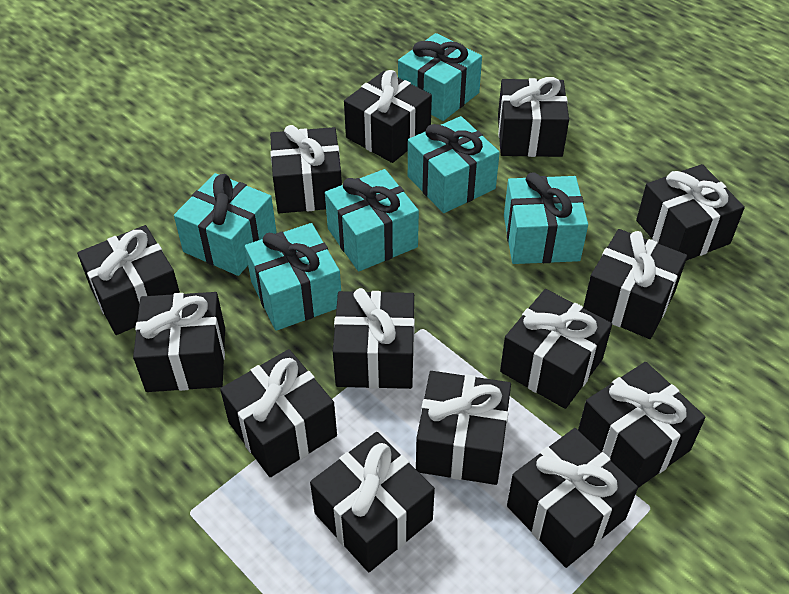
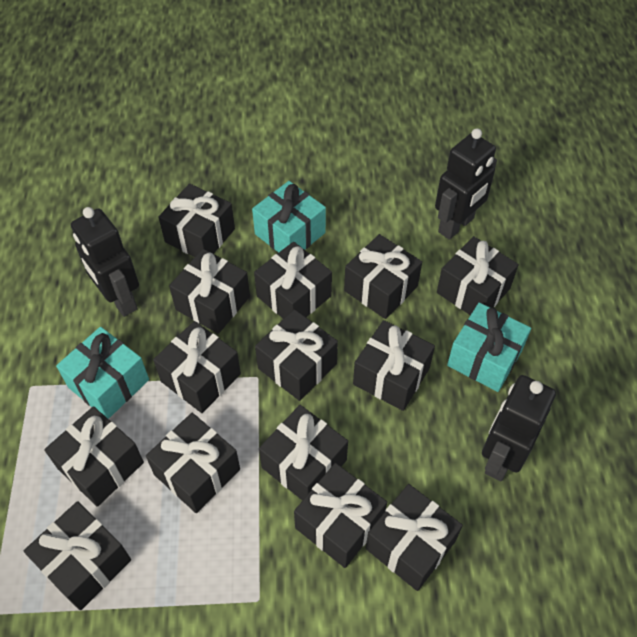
black robot: none = 0 -> [71,207,139,317] [435,128,497,240] [482,375,556,481] = 3
turquoise gift: [174,173,277,276] [245,223,341,331] [325,169,419,271] [398,33,482,121] [408,116,500,213] [504,172,588,264] = 6 -> [56,327,149,419] [252,181,326,253] [447,303,531,392] = 3

